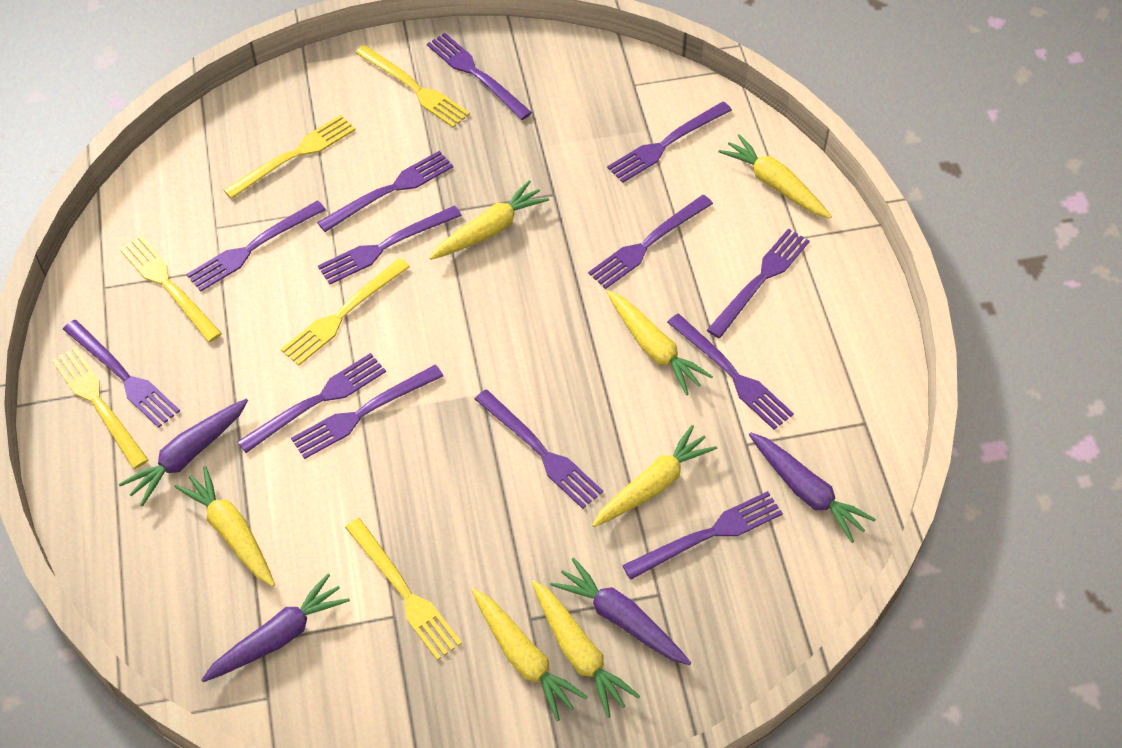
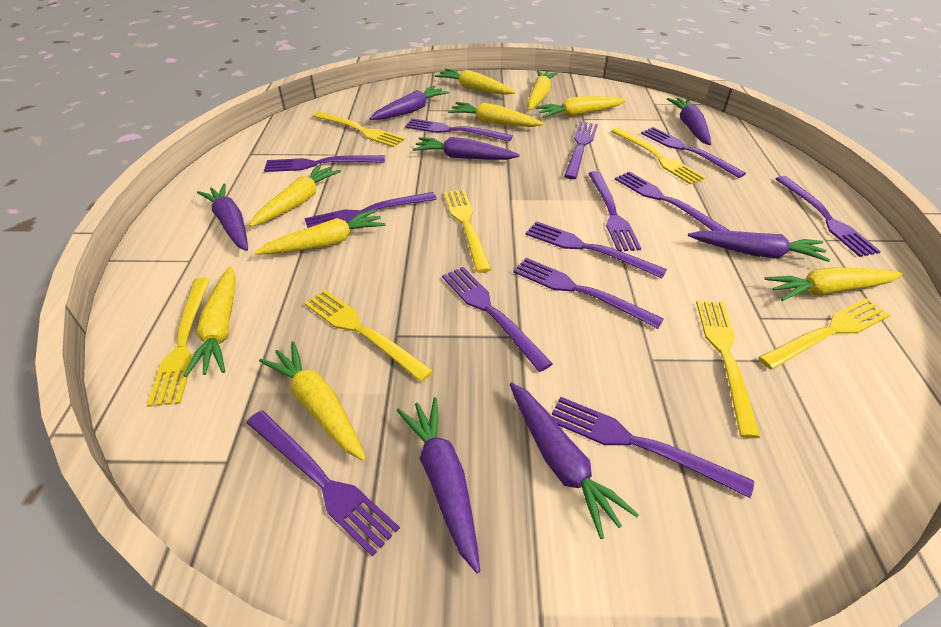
purple carrot: [119,399,248,507] [201,573,350,682] [550,558,691,665] [749,432,876,543] = 4 -> [197,183,248,251] [369,86,449,120] [397,397,480,573] [413,137,520,160] [510,382,639,539] [667,97,711,145] [688,230,830,262] = 7
yellow carrot: [175,466,275,587] [429,180,549,260] [472,589,588,721] [532,580,640,718] [592,425,717,527] [607,290,713,395] [718,134,832,218] = 7 -> [184,266,236,377] [249,164,341,227] [254,209,386,255] [259,341,366,461] [435,69,516,95] [448,102,544,127] [527,70,557,110] [535,96,627,118] [764,267,904,301] = 9
yellow fork: [52,347,148,469] [119,236,222,342] [224,115,355,199] [281,258,410,366] [345,518,462,660] [355,45,470,128] = 6 -> [147,277,210,407] [304,290,433,382] [313,111,405,147] [444,189,491,273] [611,128,706,185] [696,301,760,438] [758,298,891,370] = 7

